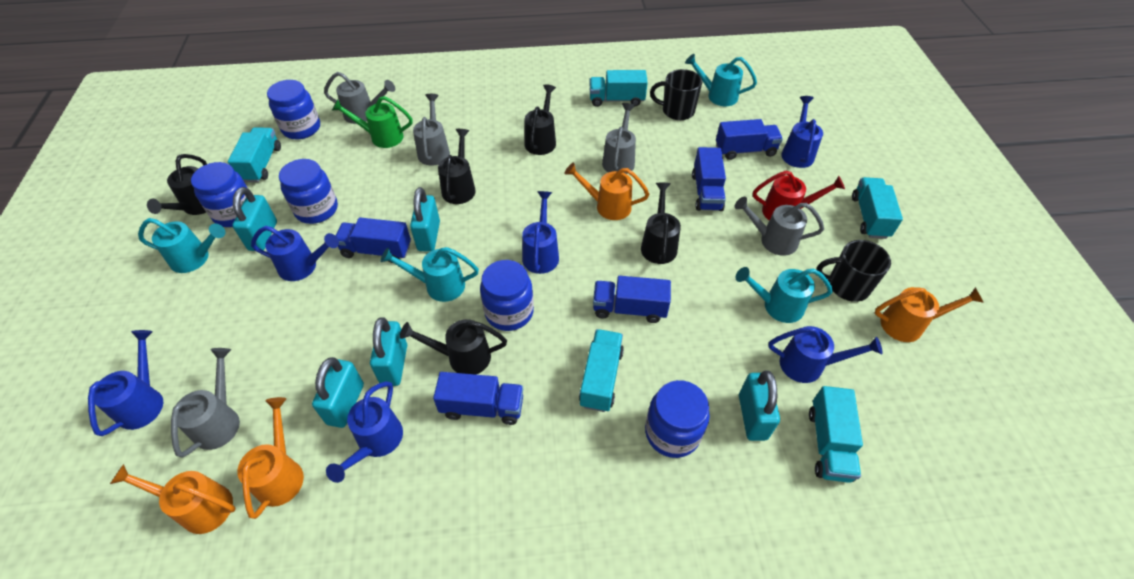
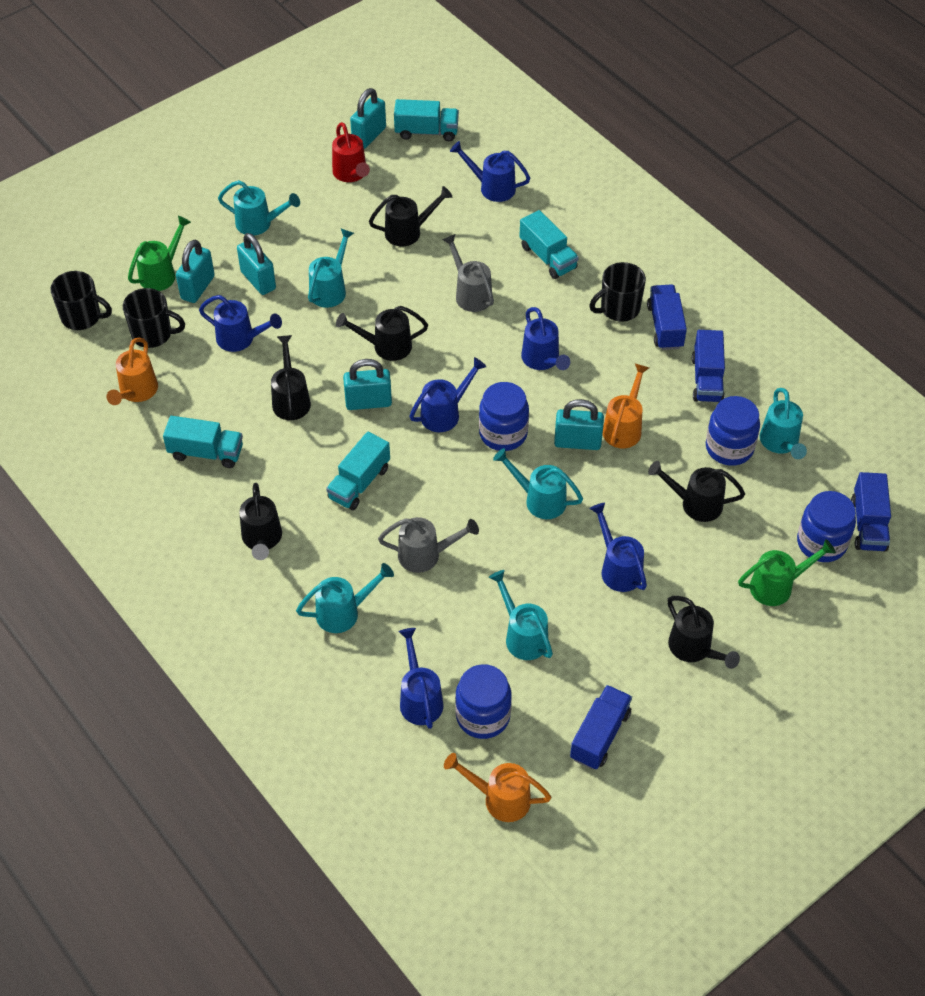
black mug: [650,69,702,120] [816,240,891,302] = 2 -> [50,271,112,330] [123,288,185,348] [589,262,646,322] = 3
black watering can: [147,154,207,215] [400,319,507,375] [438,129,476,204] [524,84,556,155] [641,183,681,264] = 5 -> [239,483,282,560] [271,335,311,420] [336,306,428,361] [369,186,452,246] [648,461,745,522] [667,596,740,669] = 6
blue jar: [191,162,248,227] [267,80,320,139] [279,159,338,224] [480,260,534,331] [645,380,710,458] = 5 -> [455,664,512,739] [479,382,529,451] [706,396,760,466] [797,491,856,562] = 4
blue truck: [336,218,411,263] [433,372,523,425] [593,276,671,323] [692,147,726,211] [716,119,783,160] = 5 -> [570,685,632,769] [647,284,687,350] [692,330,725,402] [851,472,891,552] = 4
green watering can: [332,96,413,148] = 1 -> [128,216,191,291] [738,539,836,606] = 2
grey watering can: [171,348,240,458] [324,72,395,124] [413,94,450,166] [602,103,636,174] [734,197,824,256] = 5 -> [378,517,479,573] [442,234,494,312] = 2
orange watering can: [110,464,236,534] [237,397,304,519] [565,163,649,220] [875,287,984,342] = 4 -> [107,338,158,405] [444,753,551,822] [603,363,649,448] = 3
turquoise truck: [228,127,281,182] [579,329,624,412] [589,70,648,107] [809,386,863,483] [852,177,903,239] = 5 -> [163,416,243,468] [326,432,390,511] [394,99,459,141] [519,210,579,279] = 4
turquoise watering can: [138,218,225,273] [380,247,479,302] [685,54,757,106] [736,267,833,323] = 4 -> [218,180,300,236] [296,563,394,633] [308,229,354,308] [489,570,553,660] [493,448,583,519] [760,388,807,459] = 6

